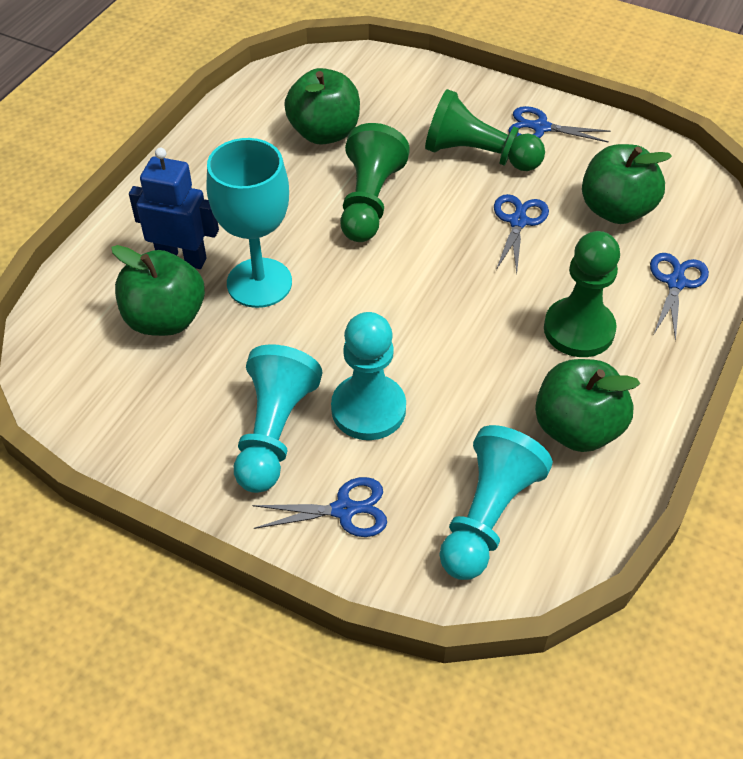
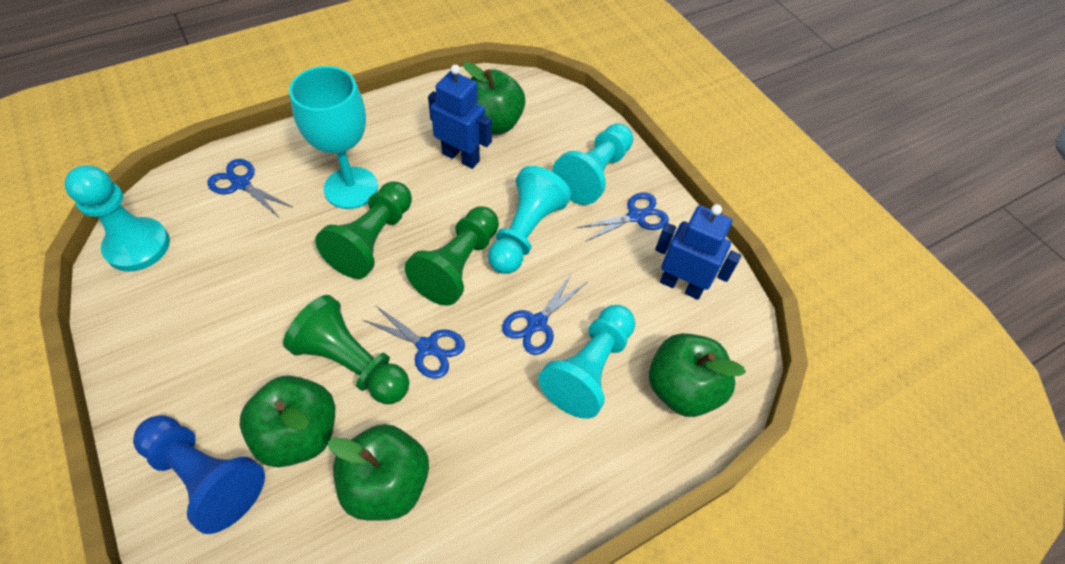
blue pawn: none = 0 -> [133,415,265,534] = 1
blue robot: [129,148,219,269] = 1 -> [428,64,492,169] [655,204,741,300] = 2
turquoise pawn: [234,344,323,493] [331,312,406,440] [440,425,553,580] = 3 -> [64,165,170,271] [488,166,571,274] [538,305,635,419] [552,123,633,205] = 4

